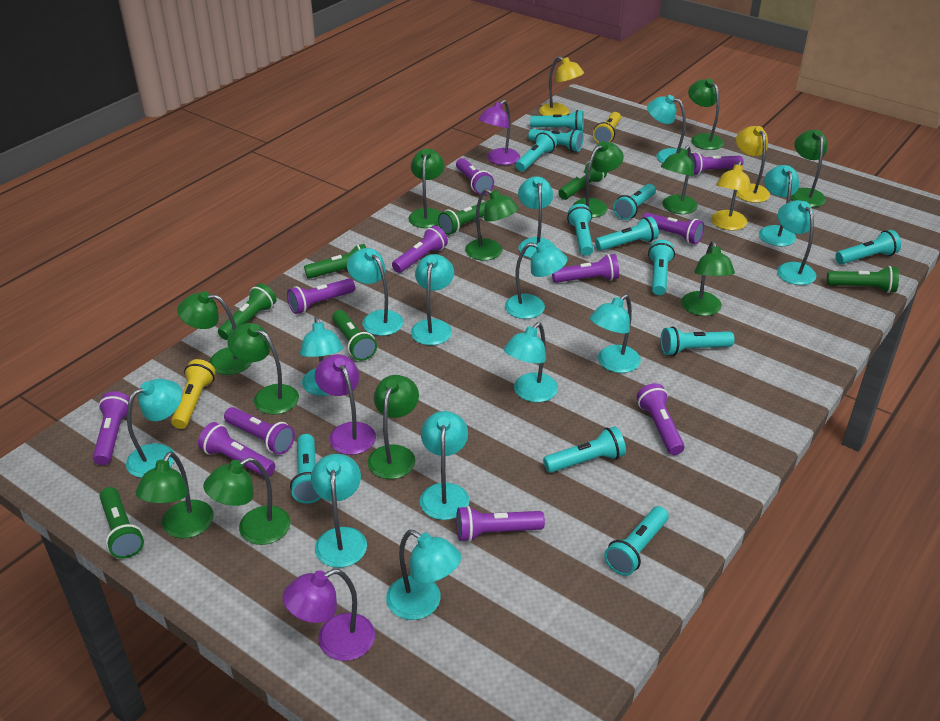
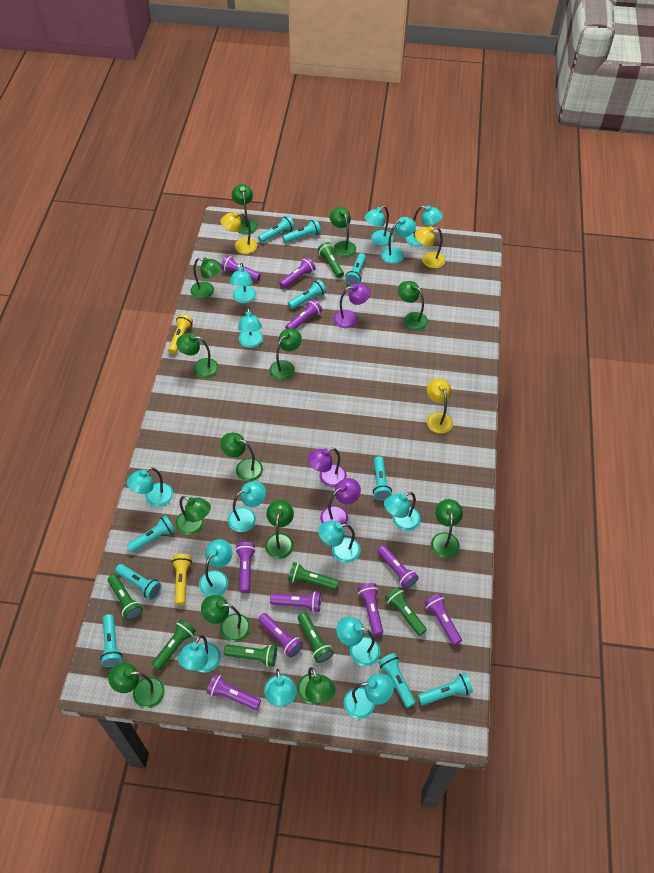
green lamp: [135,452,214,539] [177,291,252,375] [203,457,291,545] [228,323,299,415] [368,375,419,479] [409,149,445,228] [465,189,519,261] [573,141,624,218] [661,145,698,214] [681,241,735,316] [688,79,724,150] [791,130,827,207] = 12 -> [108,662,165,708] [176,333,219,378] [176,496,211,535] [191,258,222,299] [201,595,251,642] [220,433,263,481] [232,184,258,235] [265,500,294,559] [269,328,302,380] [297,667,336,704] [330,207,356,257] [398,281,428,331] [431,499,463,558] = 13
purple flashlight: [93,391,129,465] [198,422,275,477] [224,407,295,455] [287,278,355,314] [392,226,448,273] [456,158,494,194] [456,506,545,542] [552,254,619,283] [637,383,685,455] [642,213,704,244] [691,152,744,176] = 11 -> [206,674,261,710] [221,255,260,281] [235,542,256,593] [258,613,303,658] [270,592,321,612] [279,257,315,289] [285,299,322,329] [358,583,383,636] [377,545,419,589] [424,594,462,645] = 10
turquoise flashlight: [290,434,321,504] [516,131,557,172] [528,129,584,152] [530,110,584,131] [543,426,626,473] [567,204,593,256] [595,216,659,251] [604,506,669,576] [613,184,656,220] [648,240,675,295] [661,326,735,356] [835,230,901,264] = 12 -> [100,614,122,667] [115,564,162,600] [127,515,175,553] [258,215,295,243] [282,219,321,243] [288,280,327,309] [345,253,366,286] [373,456,392,501] [378,653,416,708] [418,673,473,705] = 10

